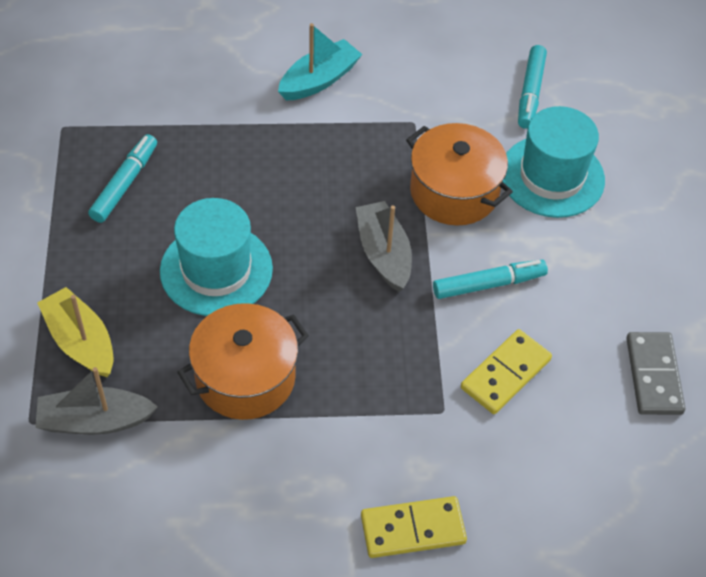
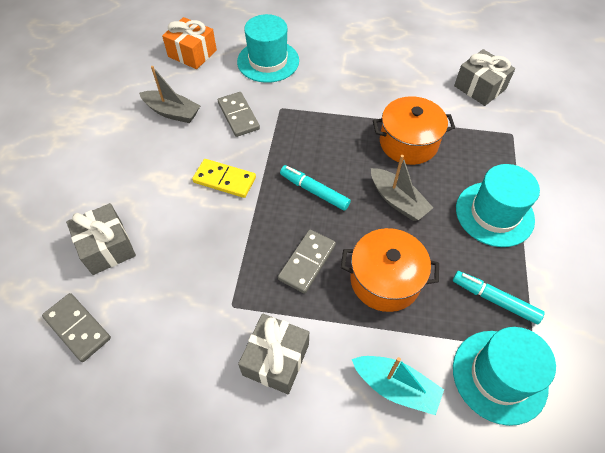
grey domino: [626,332,685,415] = 1 -> [42,293,111,362] [218,92,260,137] [278,230,336,294] = 3
grey gift: none = 0 -> [66,203,136,275] [238,313,309,394] [454,49,515,106] = 3
orange gift: none = 0 -> [162,17,217,69] = 1
turquoise hat: [160,198,273,316] [502,106,605,218] = 2 -> [237,14,299,83] [453,327,556,426] [456,164,540,247] = 3
turquoise marker: [88,134,157,223] [433,260,548,299] [518,45,547,129] = 3 -> [280,165,351,211] [453,271,545,324] = 2
yellow boat: [37,287,114,377] = 1 -> none = 0
yellow domino: [361,496,467,558] [461,329,552,414] = 2 -> [192,159,256,198] = 1

